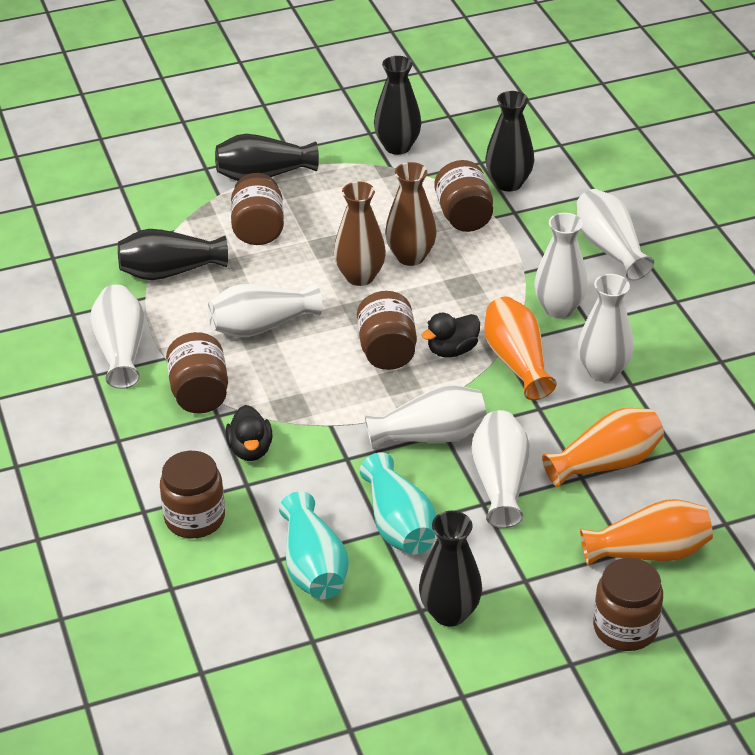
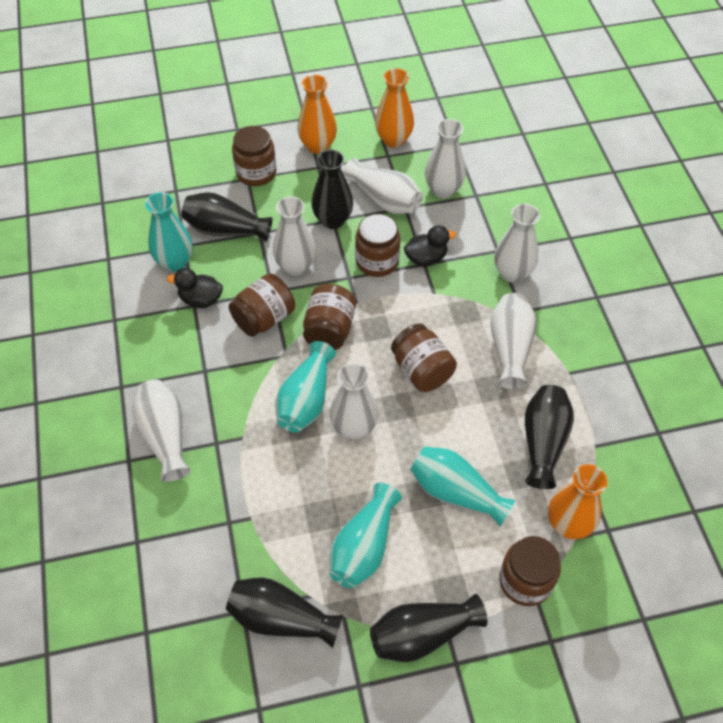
brown vase: [334,181,386,286] [385,162,437,266] = 2 -> none = 0
turquoise vase: [279,491,349,599] [360,452,437,555] = 2 -> [145,192,193,272] [275,341,336,432] [330,483,402,588] [410,446,516,527] = 4

